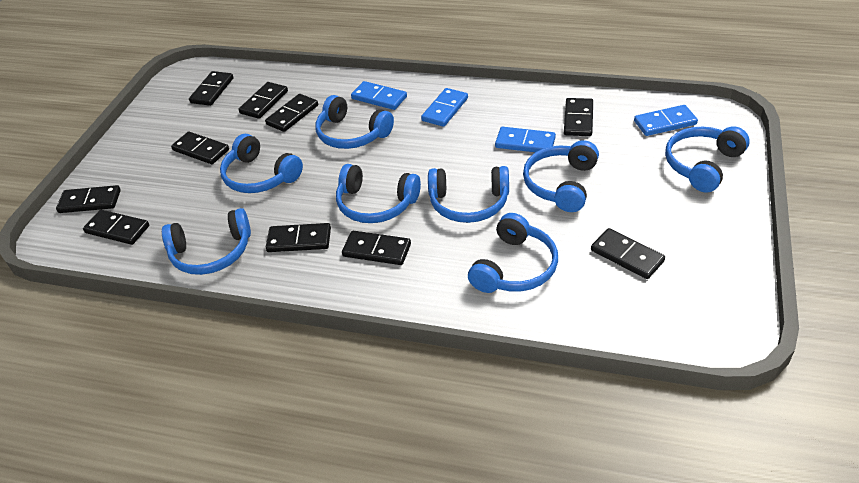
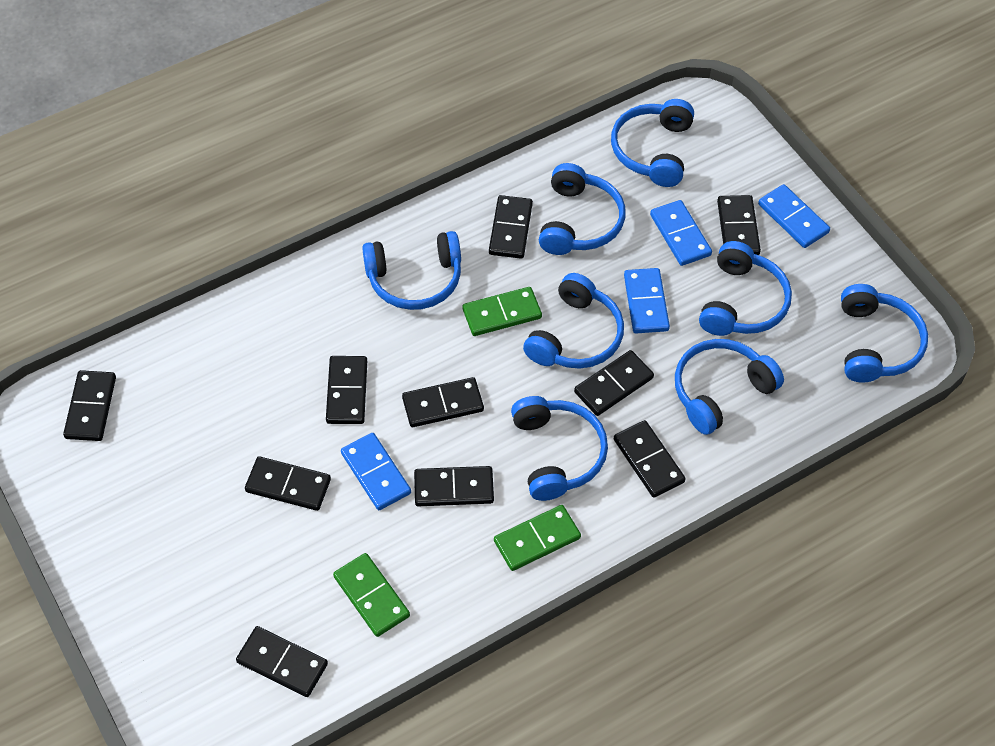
green domino: none = 0 -> [333,553,410,637] [463,287,542,336] [494,505,581,571] = 3

